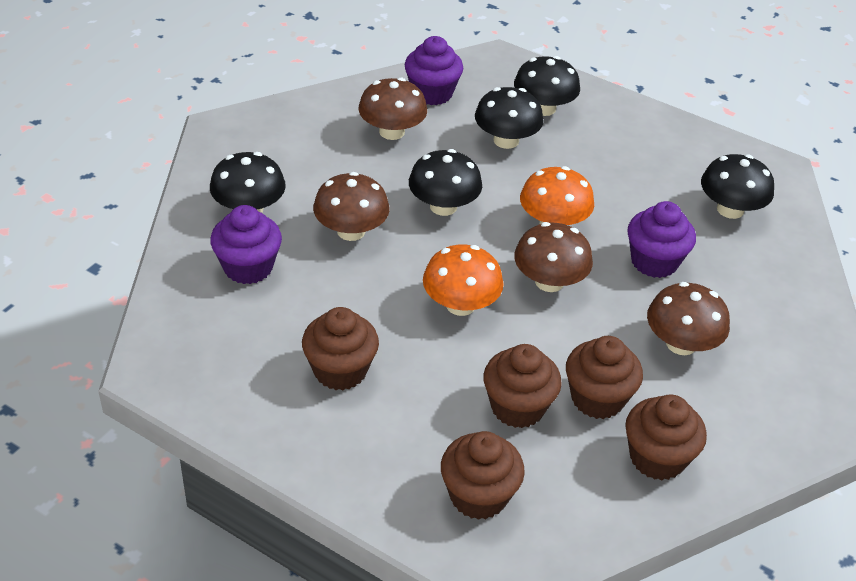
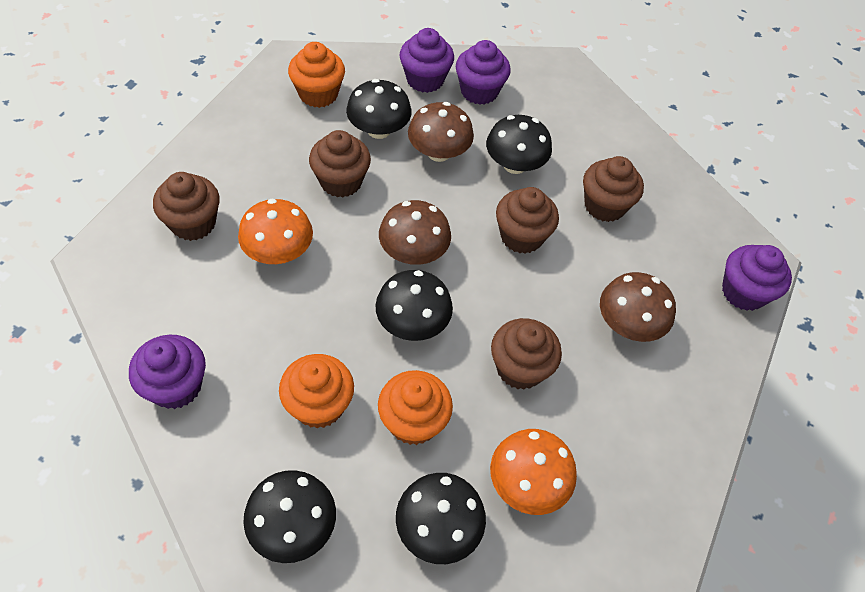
brown mushroom: [313,172,390,241] [358,78,427,140] [514,222,593,292] [647,282,730,355] = 4 -> [379,200,451,265] [408,102,474,162] [600,272,676,342] = 3
orange cupcake: none = 0 -> [279,354,354,429] [288,42,345,108] [378,370,453,445] = 3
purple cupcake: [210,205,282,284] [405,36,463,105] [627,201,696,278] = 3 -> [129,335,206,409] [400,28,454,93] [456,40,511,105] [722,245,792,311] = 4

